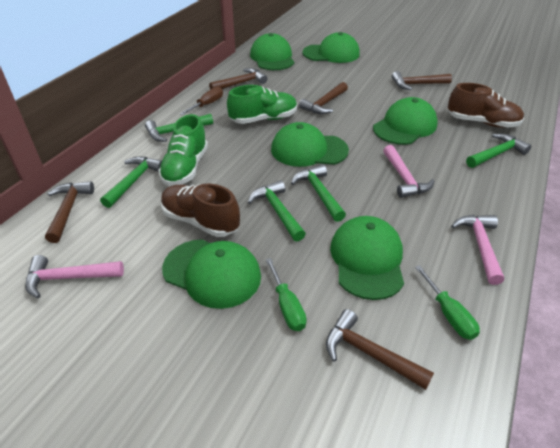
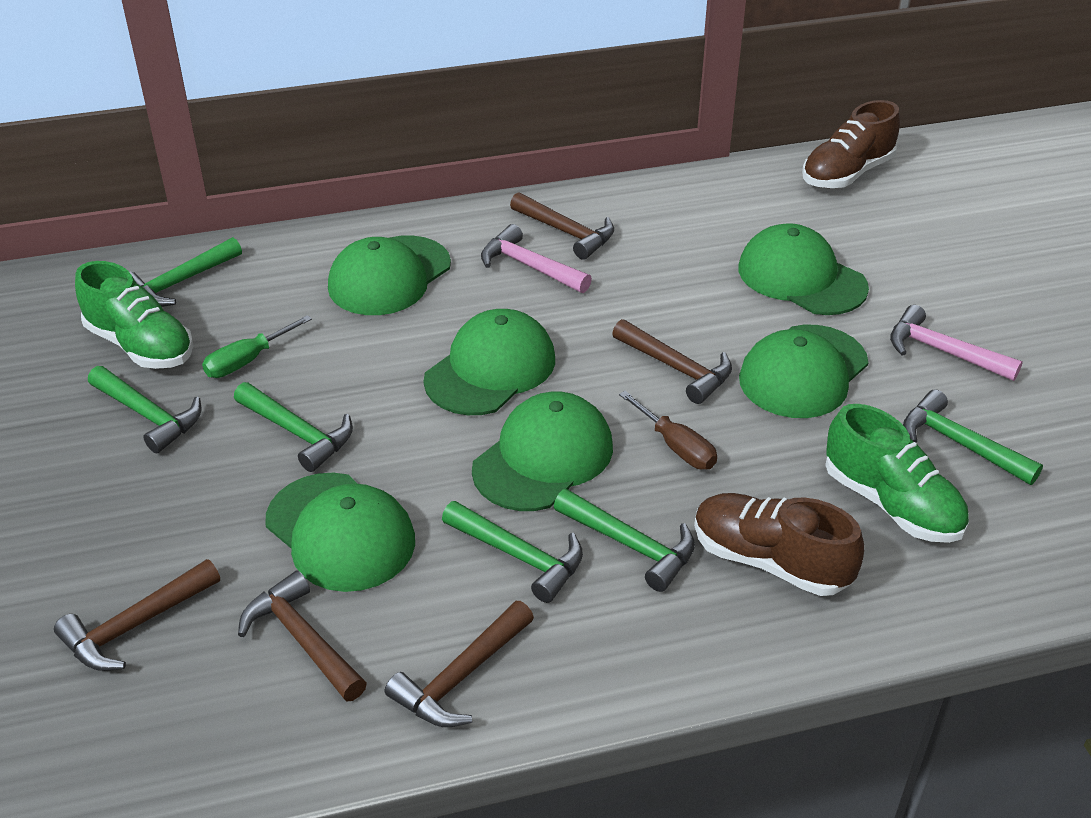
green hammer: [100,156,162,208] [145,114,213,142] [248,180,306,241] [291,164,346,222] [466,134,531,168] = 5 -> [88,366,201,453] [130,237,242,307] [234,382,353,472] [442,501,583,603] [554,489,695,592] [903,390,1043,485] = 6
green screwdriver: [266,258,307,331] [415,265,480,340] = 2 -> [202,315,312,378] = 1
pink hammer: [25,255,124,298] [383,145,434,198] [451,215,504,285] = 3 -> [481,224,592,293] [890,305,1023,381] = 2

